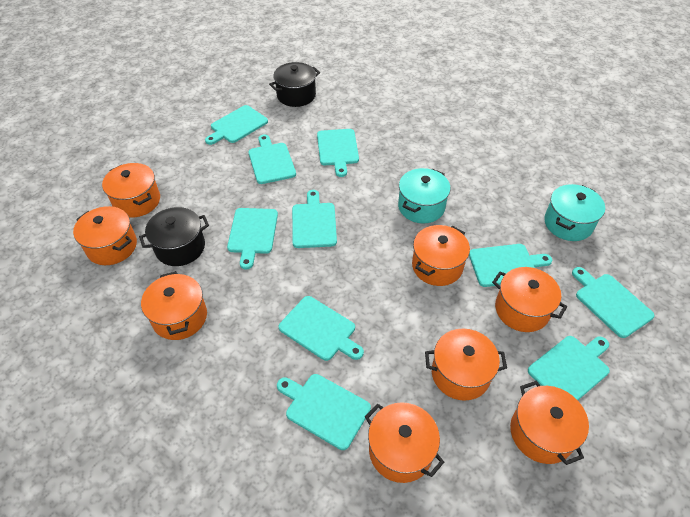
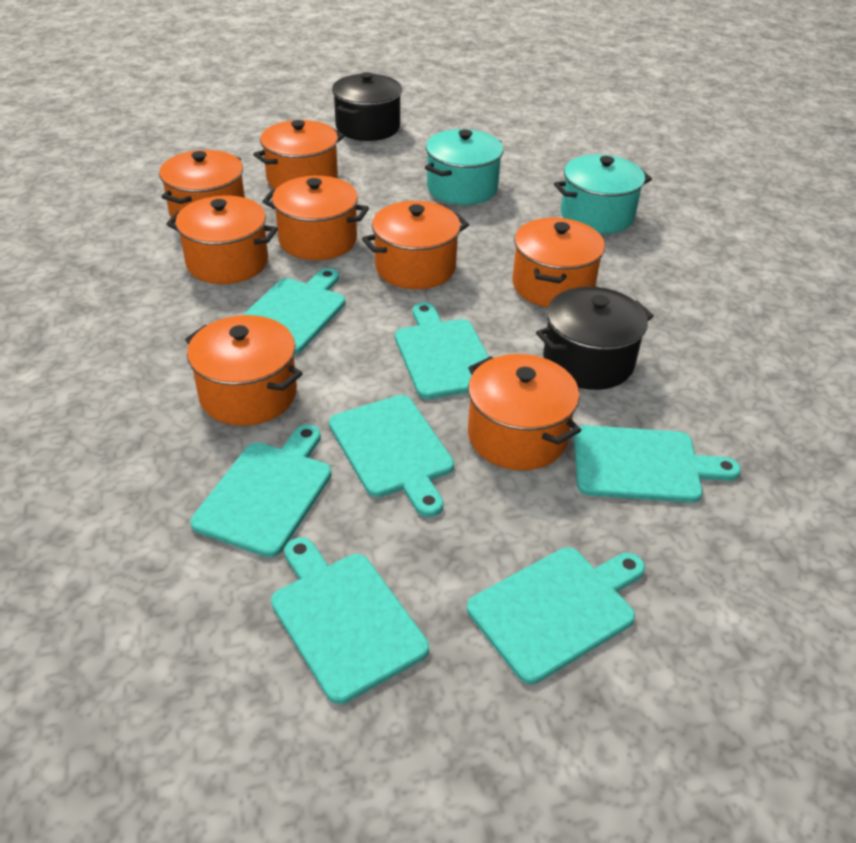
turquoise cutting board: [205,105,268,145] [227,208,278,270] [248,134,296,184] [277,374,371,450] [279,296,364,361] [292,190,337,248] [317,129,359,177] [469,244,552,287] [528,336,610,400] [572,267,655,338] = 10 -> [191,424,331,558] [243,268,345,354] [271,537,429,704] [329,395,454,517] [395,302,489,399] [467,547,645,684] [574,425,741,503] = 7

